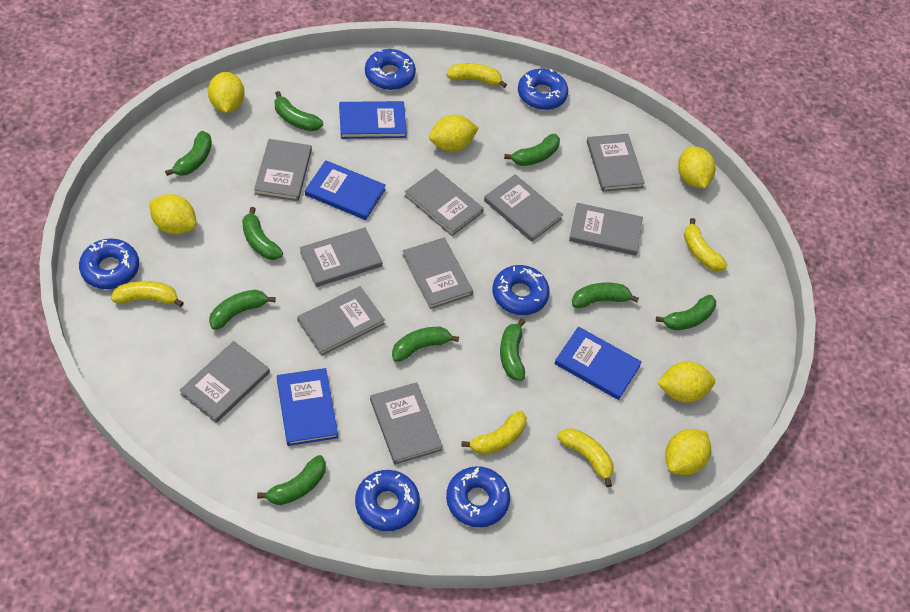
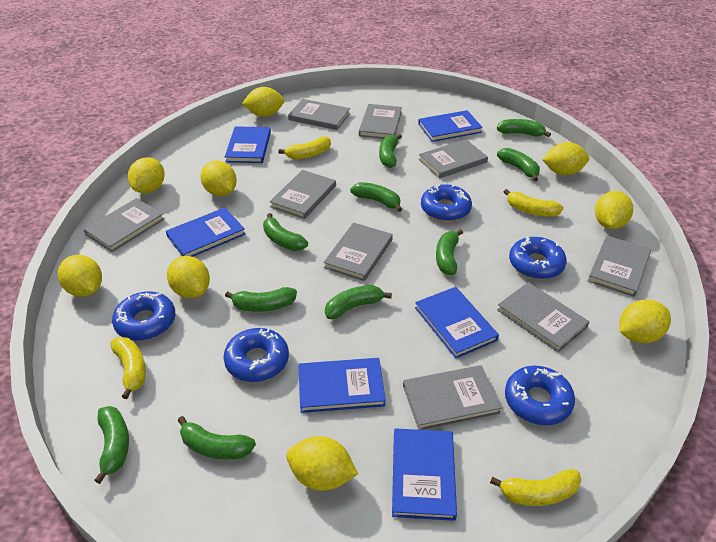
blue book: [277,368,338,446] [305,160,386,220] [339,101,407,139] [554,326,642,400] = 4 -> [166,207,245,257] [225,126,271,163] [298,358,386,413] [392,428,457,521] [415,287,499,358] [418,110,483,142] = 6
blue donut: [79,238,139,289] [355,470,420,531] [365,49,416,90] [446,466,510,527] [492,265,550,315] [518,69,568,110] = 6 -> [112,292,175,341] [224,328,289,382] [421,184,472,221] [505,366,575,425] [509,236,567,279] = 5
grey book: [180,341,270,423] [254,139,312,201] [297,286,385,356] [300,228,382,287] [370,382,443,465] [402,238,473,309] [404,169,484,236] [484,174,563,242] [569,203,643,256] [587,134,645,192] = 10 -> [84,198,165,252] [269,170,336,219] [288,99,350,130] [323,223,393,281] [359,104,402,139] [403,365,502,430] [419,139,488,178] [497,282,589,352] [588,235,651,297] = 9
yellow banana: [111,281,184,307] [446,63,507,88] [462,411,527,455] [557,428,614,487] [684,218,728,271] = 5 -> [111,337,146,399] [278,136,331,159] [490,469,582,506] [504,189,563,217] = 4
yellow lemon: [149,194,197,235] [208,72,245,113] [429,115,479,152] [657,361,715,403] [665,429,711,475] [678,146,715,188] = 6 -> [58,255,102,297] [128,157,165,193] [167,256,210,298] [200,161,237,196] [242,87,284,117] [286,436,358,491] [542,142,589,175] [595,191,633,229] [619,300,671,343] = 9

